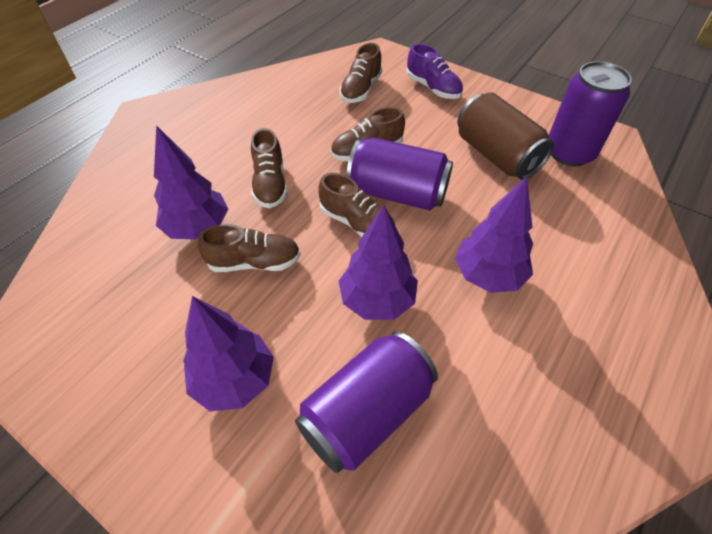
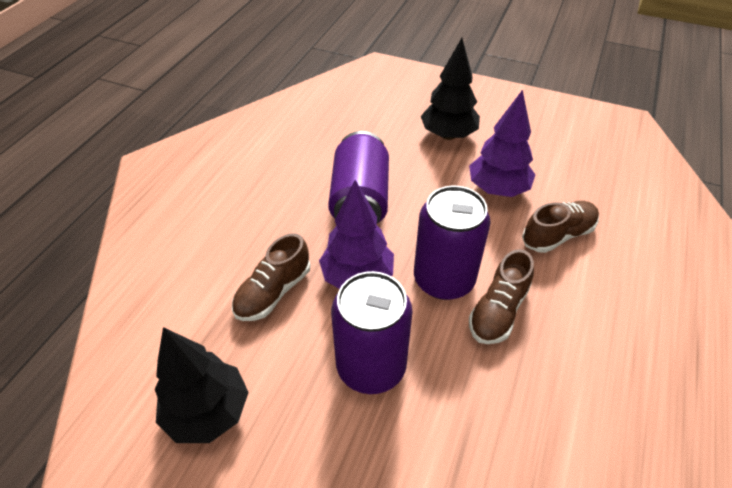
black tree: none = 0 -> [155,327,249,443] [421,38,480,140] = 2
brown can: [457,92,554,180] = 1 -> none = 0
brown shoe: [198,224,300,272] [251,128,288,208] [318,173,396,237] [331,107,405,161] [339,43,382,103] = 5 -> [232,233,311,321] [469,249,534,344] [522,201,599,253] = 3
purple shoe: [406,43,463,99] = 1 -> none = 0
purple tree: [154,125,228,239] [183,296,274,411] [339,205,418,320] [455,177,533,293] = 4 -> [319,180,394,289] [469,90,535,197] = 2

